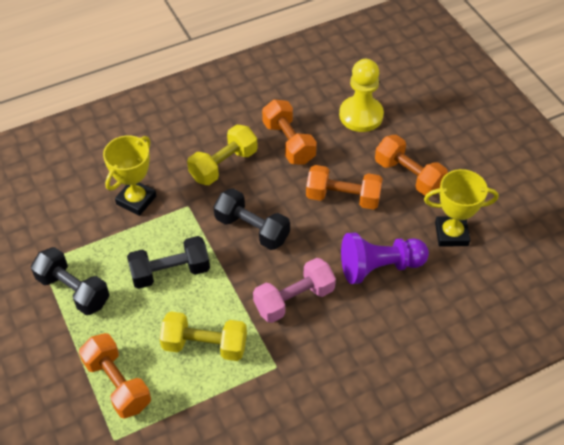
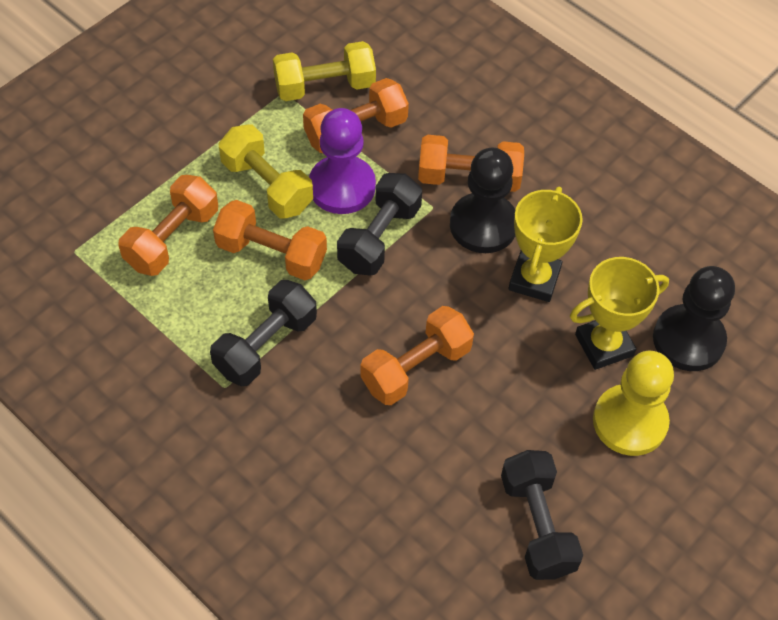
black pawn: none = 0 -> [450,148,515,253] [653,266,735,371] = 2
orange dumbbell: [79,333,151,419] [262,99,317,165] [306,165,383,210] [375,135,448,196] = 4 -> [118,175,218,276] [213,200,327,280] [303,78,409,154] [360,306,474,405] [418,135,524,192] = 5
pink dumbbell: [253,258,336,323] = 1 -> none = 0

